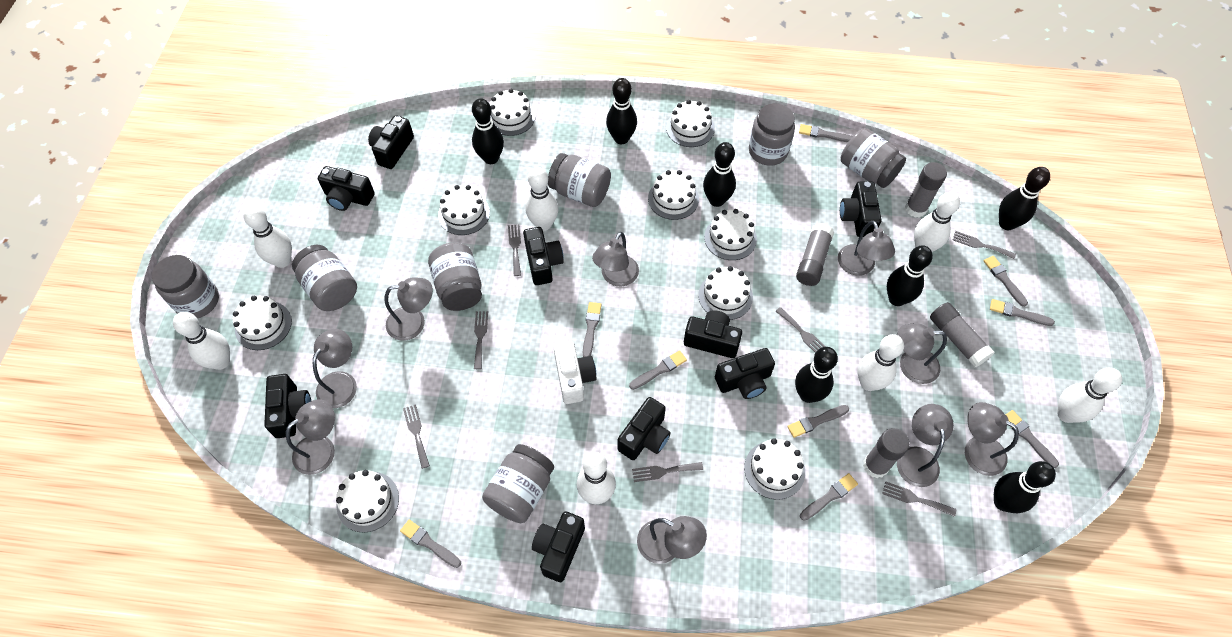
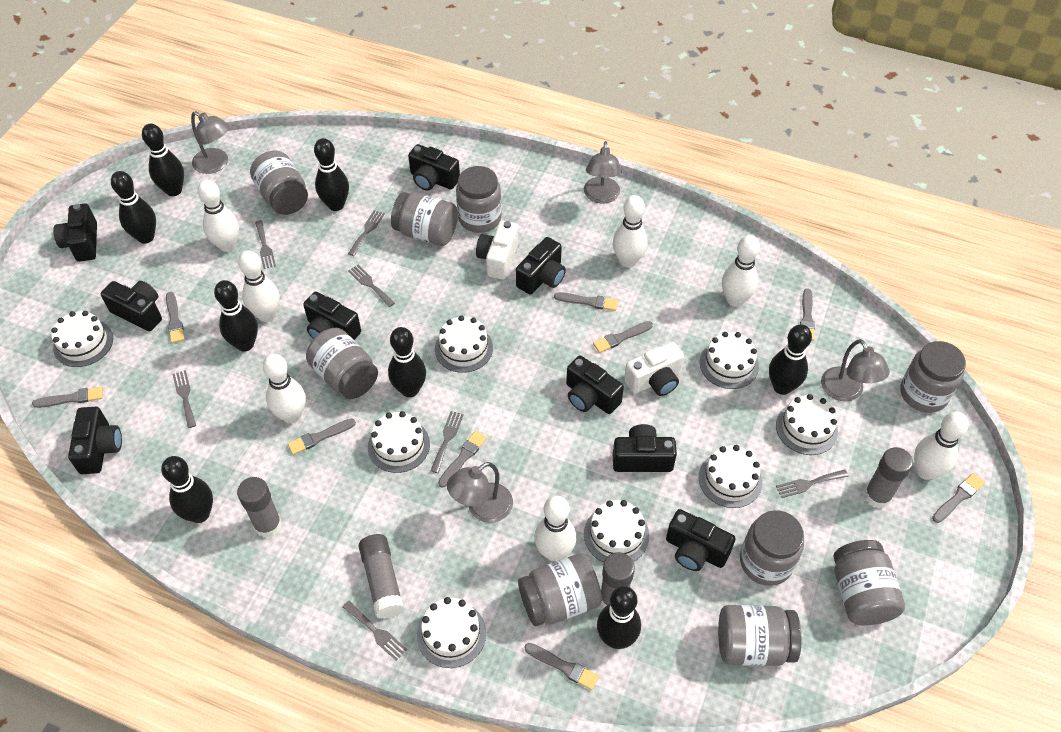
black bowling pin: [472,98,504,164] [606,78,637,144] [703,142,736,207] [795,347,838,403] [887,246,933,306] [994,461,1056,513] [999,167,1050,230] = 7 -> [111,171,156,244] [142,124,184,196] [161,456,213,523] [214,280,258,351] [314,138,349,211] [388,327,426,397] [597,586,641,649] [769,324,812,395] = 8
grey jar: [152,255,219,318] [292,245,357,311] [428,242,482,311] [482,444,554,523] [548,153,611,207] [749,103,795,166] [841,128,906,188] = 7 -> [250,151,308,215] [306,328,378,399] [391,192,458,246] [456,166,502,233] [518,554,602,626] [718,605,801,666] [740,510,804,586] [834,540,905,626] [900,341,966,413] = 9
grey lamp: [286,399,335,475] [313,329,357,408] [384,277,433,341] [592,232,639,287] [637,516,707,564] [838,221,895,276] [897,404,954,487] [898,323,947,384] [965,402,1019,476] = 9 -> [191,111,230,174] [447,462,513,523] [584,141,622,204] [821,339,890,401] = 4
white cake: [233,296,292,350] [336,470,399,533] [438,185,490,235] [490,89,536,136] [648,170,699,220] [666,100,715,147] [698,266,753,320] [704,209,757,260] [744,438,805,500] = 9 -> [51,311,113,367] [368,411,430,473] [417,597,486,668] [435,315,493,373] [584,500,649,562] [699,445,762,508] [700,332,759,389] [776,394,838,455] = 8
white camera: [554,341,596,404] = 1 -> [476,220,518,280] [624,342,684,396] = 2

